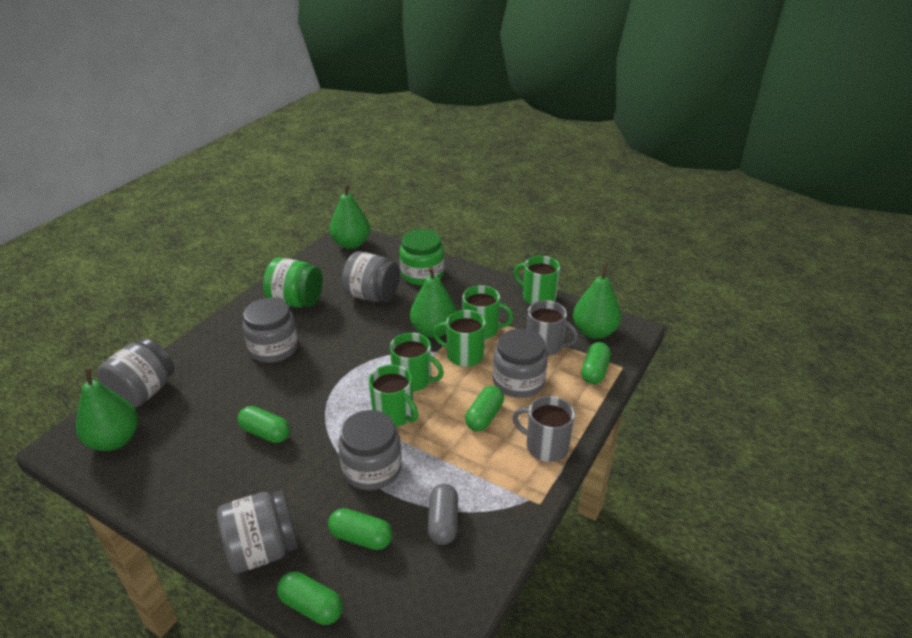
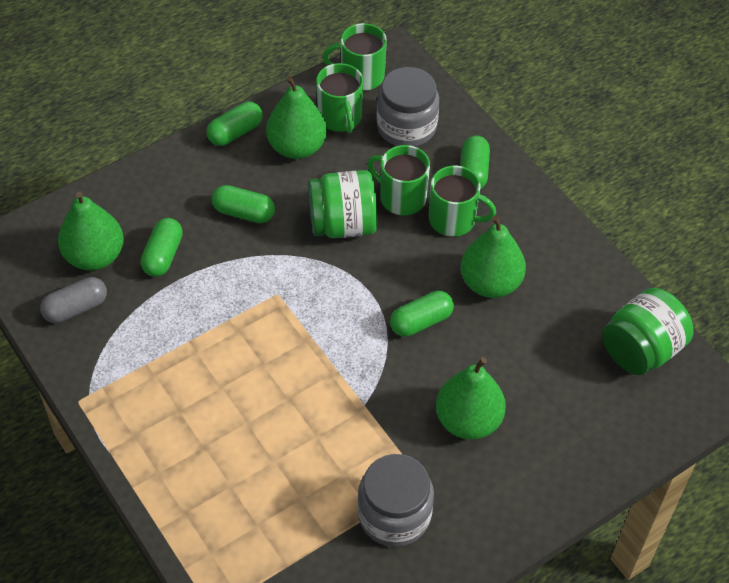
green mug: [369,365,418,427] [390,333,444,392] [433,310,486,367] [462,285,513,339] [514,256,560,304] = 5 -> [316,63,363,133] [323,23,387,91] [367,145,430,215] [429,166,496,236] = 4
grey jar: [97,338,174,408] [217,490,298,573] [242,298,298,363] [338,410,402,490] [342,251,400,302] [493,329,548,398] = 6 -> [358,454,434,547] [377,67,439,147] = 2
grey mug: [512,396,575,462] [527,300,578,356] = 2 -> none = 0

